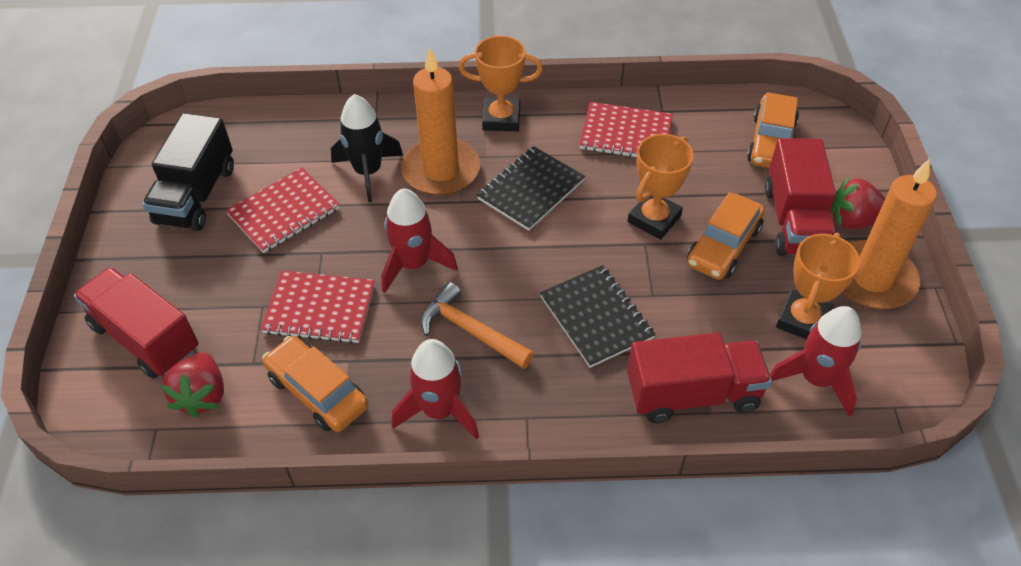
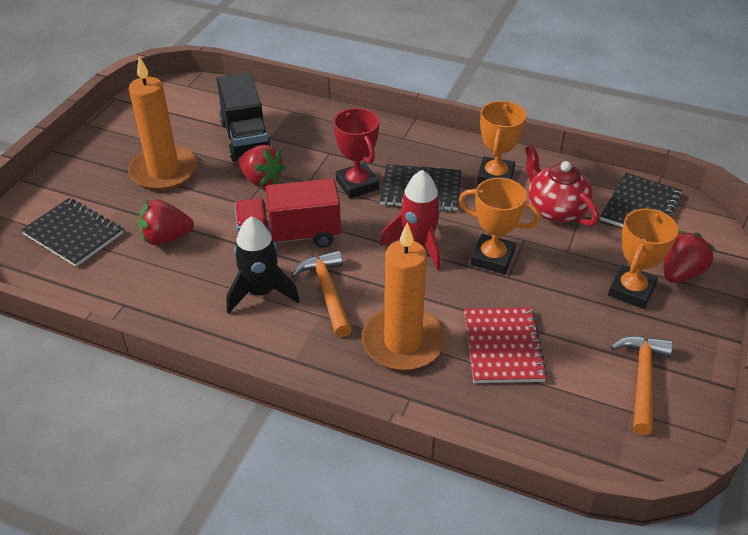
black notebook: [477,146,585,231] [540,265,656,368] = 2 -> [21,198,123,267] [380,164,461,211] [600,172,682,227] = 3
orange car: [262,336,368,432] [687,192,765,280] [747,92,799,168] = 3 -> none = 0
orange hammer: [421,282,534,369] = 1 -> [291,250,352,337] [611,336,673,435] = 2
red notebook: [226,167,340,253] [261,271,375,344] [579,102,673,157] = 3 -> [464,307,547,383] = 1
red rocket: [382,188,458,293] [392,339,479,440] [770,306,862,417] = 3 -> [380,170,441,270] = 1
red strawberry: [160,352,224,418] [831,177,885,230] = 2 -> [138,199,194,245] [239,145,286,187] [664,231,716,283] = 3
red teapot: none = 0 -> [525,145,599,226] = 1
red trophy: none = 0 -> [333,108,379,198] = 1
red truck: [74,267,199,379] [627,332,772,423] [765,138,836,256] = 3 -> [235,178,341,248] = 1

